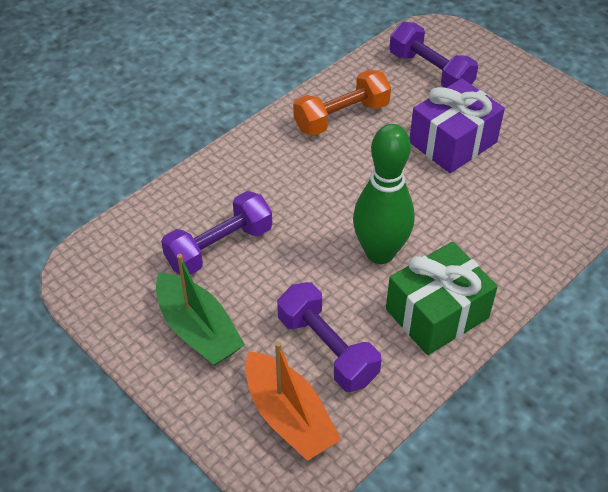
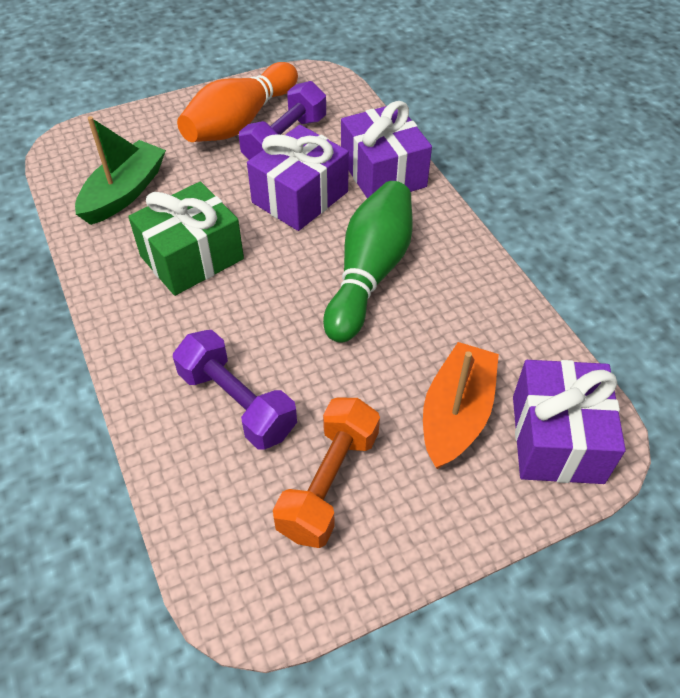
orange bowling pin: none = 0 -> [177,62,298,142] = 1
purple dumbbell: [161,191,272,275] [277,282,382,392] [389,22,478,88] = 3 -> [173,330,297,450] [239,81,326,160] = 2
purple gift: [409,78,505,173] = 1 -> [247,125,349,231] [341,101,432,198] [513,360,626,484] = 3

